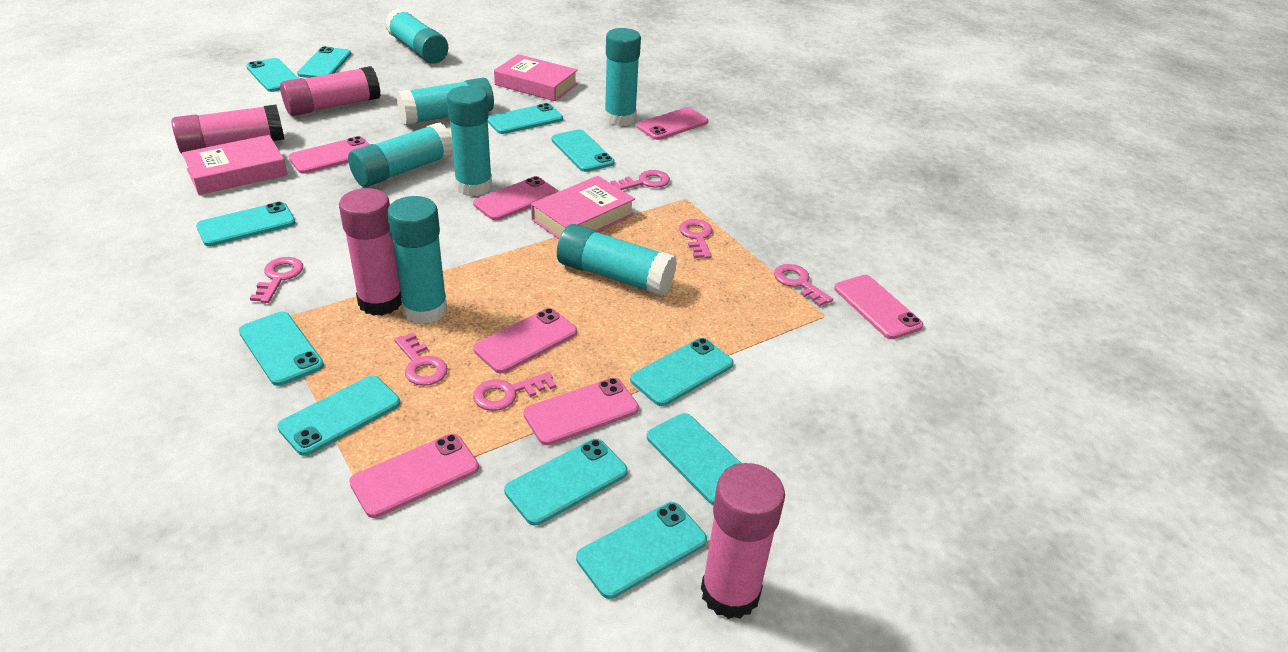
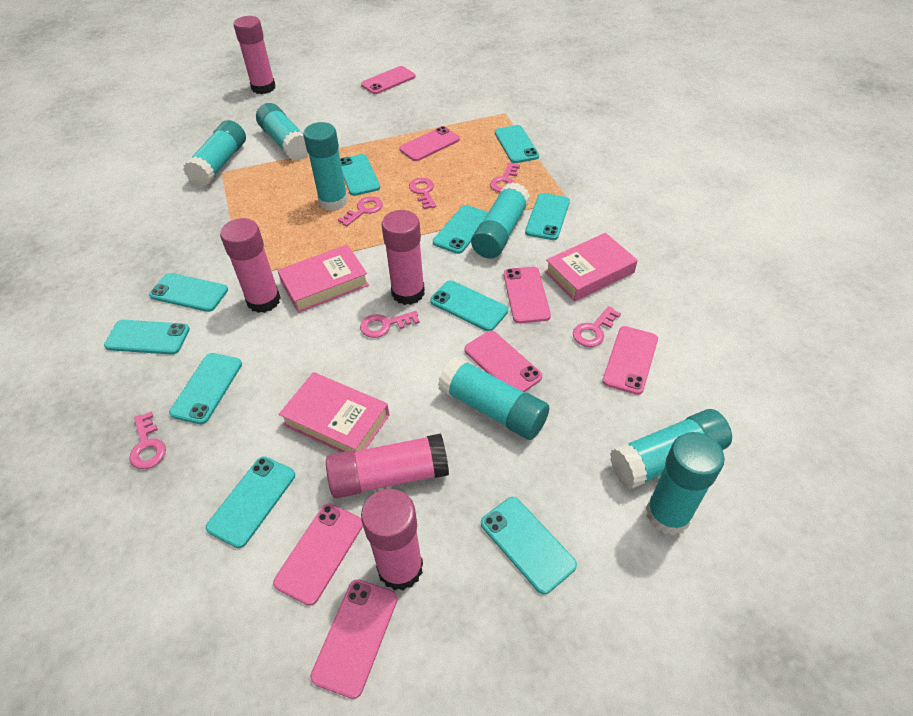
pink glue stick: [171,105,284,154] [280,66,381,116] [339,188,402,316] [701,463,785,619] = 4 -> [220,218,281,313] [233,16,276,94] [326,433,449,498] [361,489,423,590] [381,210,425,305] = 5
turquoise phone: [196,202,296,246] [239,311,324,386] [246,58,298,92] [277,375,400,456] [297,46,351,78] [488,103,563,134] [504,439,628,526] [551,129,615,172] [576,502,707,599] [630,338,734,406] [647,413,742,505] = 11 -> [104,320,190,355] [149,273,228,312] [169,353,242,424] [206,456,295,548] [340,154,380,196] [430,280,508,331] [433,205,488,254] [481,497,577,594] [495,125,539,163] [525,193,570,240] = 10

